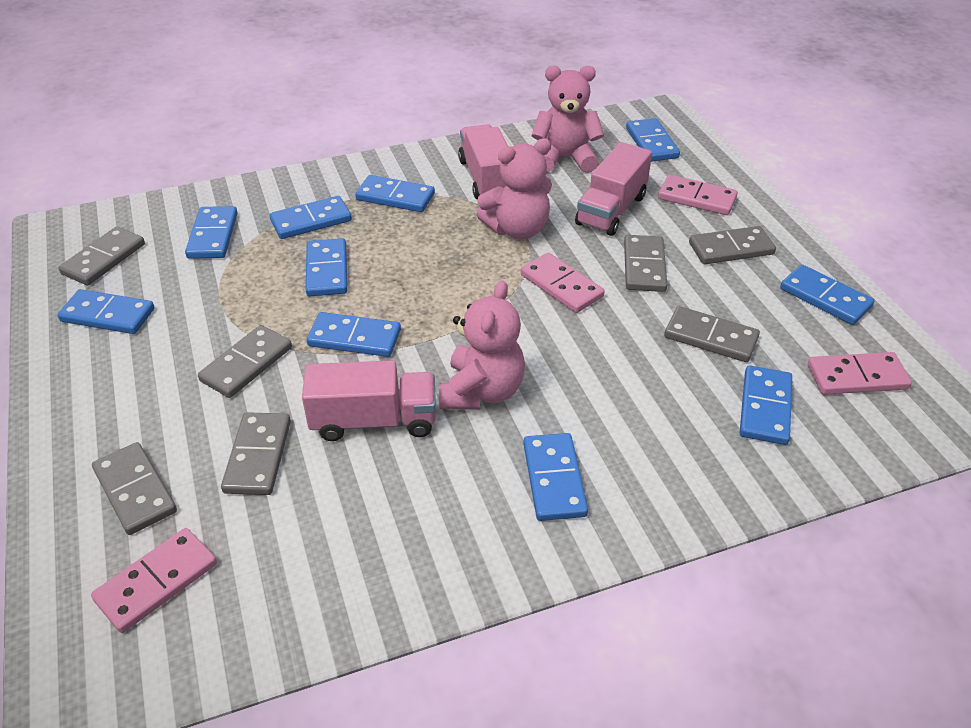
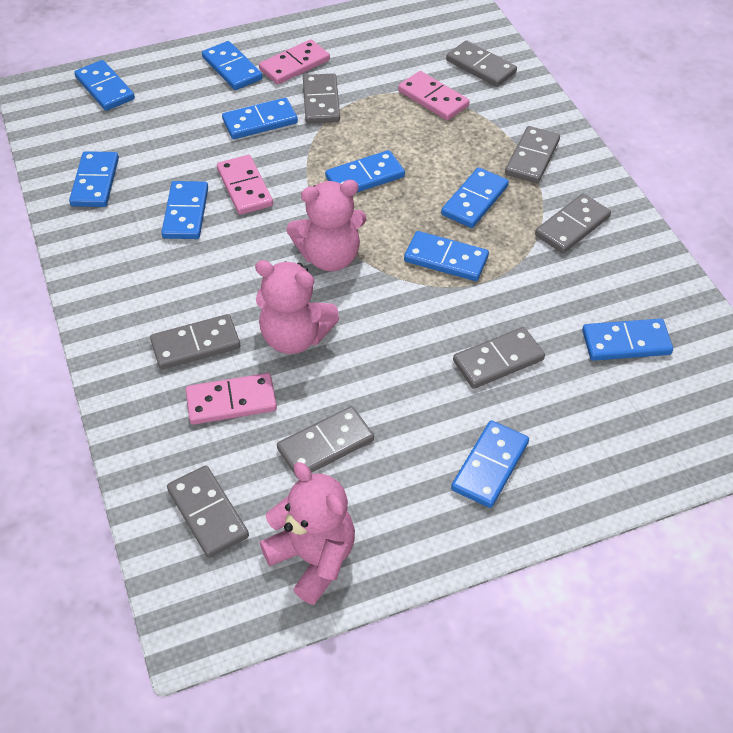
grey domino: [58,227,145,285] [92,442,177,535] [198,325,292,398] [221,412,291,495] [624,235,667,292] [664,306,760,362] [689,226,776,264] = 7 -> [150,314,240,370] [167,465,249,558] [277,406,374,478] [303,73,340,124] [446,40,517,87] [453,327,545,389] [505,126,560,183] [535,194,611,254] = 8
pink truck: [302,360,436,441] [458,124,508,199] [575,142,652,236] = 3 -> none = 0

